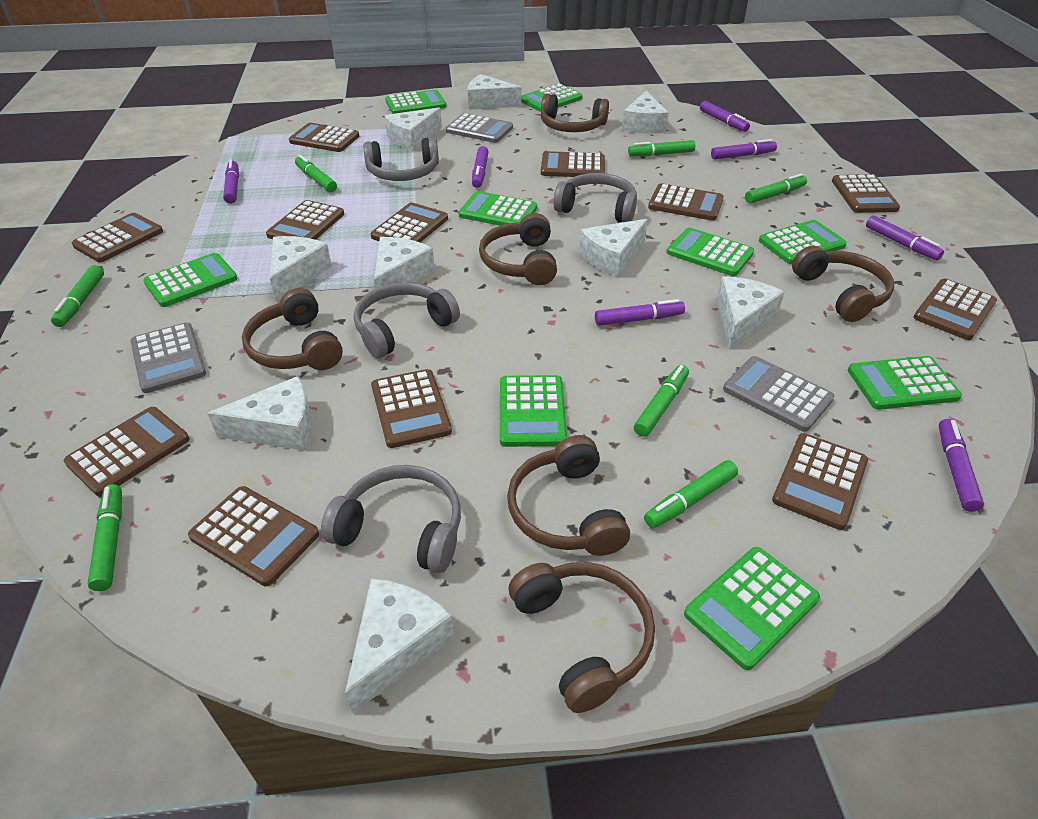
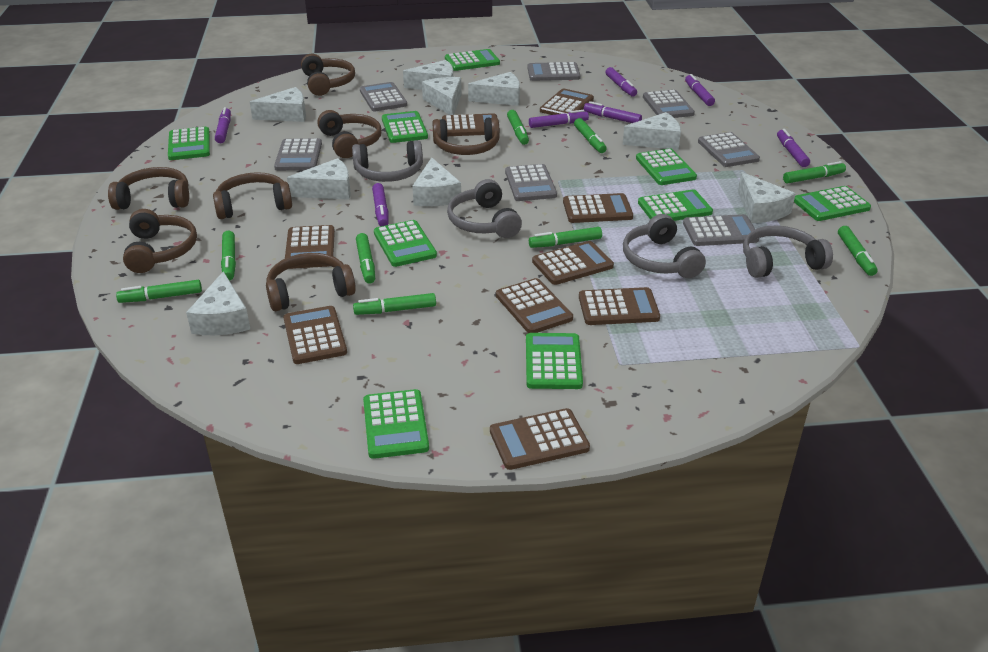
brown calculator: [64,407,189,496] [72,213,163,262] [188,486,319,586] [266,200,344,240] [289,123,359,152] [371,202,448,242] [371,369,452,448] [541,151,605,177] [648,183,724,221] [772,433,868,530] [832,174,900,213] [914,279,997,340] = 12 -> [283,306,347,364] [285,225,335,269] [442,113,500,136] [490,408,590,470] [496,278,573,333] [532,241,614,285] [540,88,594,115] [563,193,633,223] [579,287,660,325] = 9
brown headphones: [242,288,343,370] [479,213,557,285] [507,435,630,556] [509,562,655,713] [541,93,609,132] [792,246,894,322] = 6 -> [108,167,189,210] [123,209,197,273] [213,172,292,219] [266,253,356,311] [301,54,355,96] [317,110,382,158] [433,117,500,155] = 7
green marker: [51,265,104,327] [88,484,122,591] [295,155,337,192] [628,140,695,156] [634,365,689,437] [644,460,738,528] [745,174,807,203] = 7 -> [116,280,202,303] [221,231,236,281] [353,293,436,315] [356,233,375,284] [507,110,529,145] [529,227,602,248] [574,118,607,153] [783,161,846,183] [838,226,878,276] = 9
grey calculator: [130,323,206,393] [446,113,513,143] [723,356,834,432] = 3 -> [274,138,322,171] [360,82,407,111] [505,164,557,201] [527,62,581,81] [643,90,695,118] [683,214,759,246] [698,132,760,167] = 7

